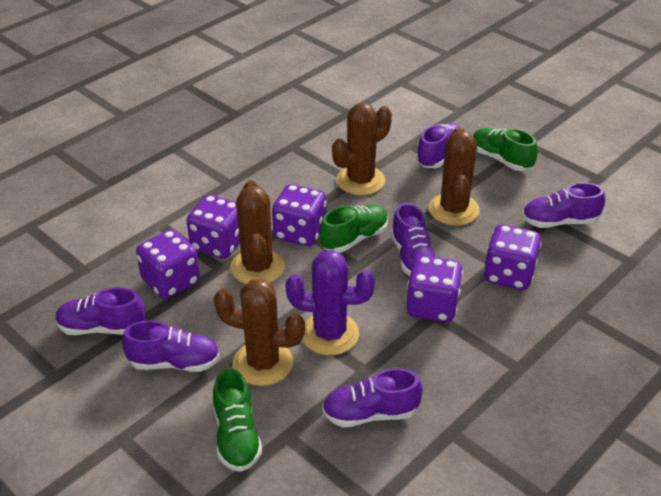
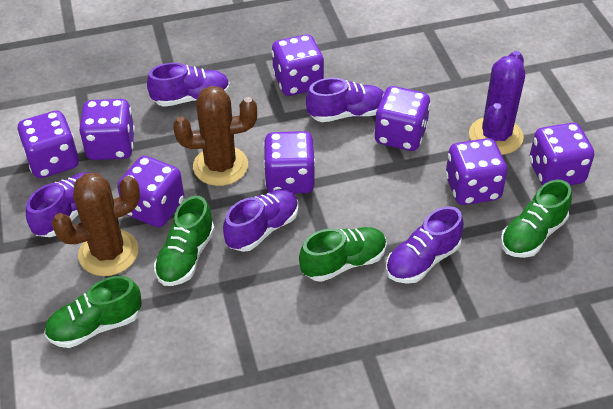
brown cactus: [214,279,305,386] [230,180,285,284] [332,103,392,195] [429,127,480,226] = 4 -> [51,173,140,276] [173,86,257,186] = 2
green shoe: [213,369,262,472] [320,205,388,253] [473,128,538,171] = 3 -> [44,276,142,348] [154,196,215,286] [299,227,387,282] [501,180,572,258] = 4
purple dice: [136,229,200,299] [187,195,240,259] [272,184,327,246] [406,255,463,322] [483,224,542,290] = 5 -> [17,110,79,178] [79,99,135,160] [117,156,184,227] [263,131,316,194] [272,34,324,96] [374,86,431,151] [445,138,507,205] [529,123,594,185] = 8
purple shoe: [55,287,145,335] [122,320,220,372] [322,368,422,427] [391,203,436,276] [416,123,460,168] [522,183,605,228] = 6 -> [26,172,89,237] [147,63,230,107] [223,189,298,252] [306,78,384,122] [386,206,464,284] = 5

